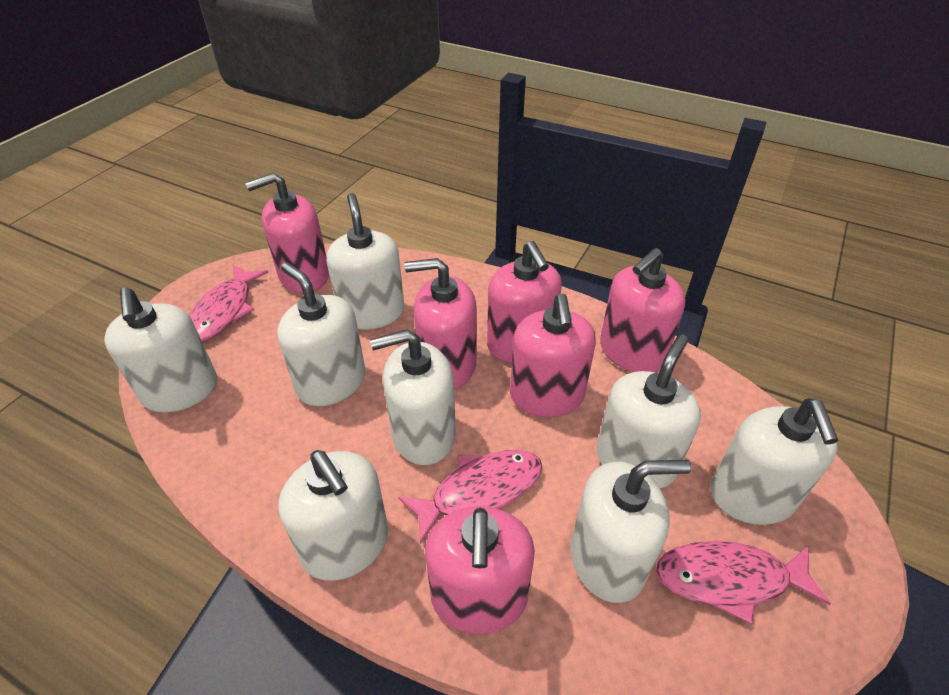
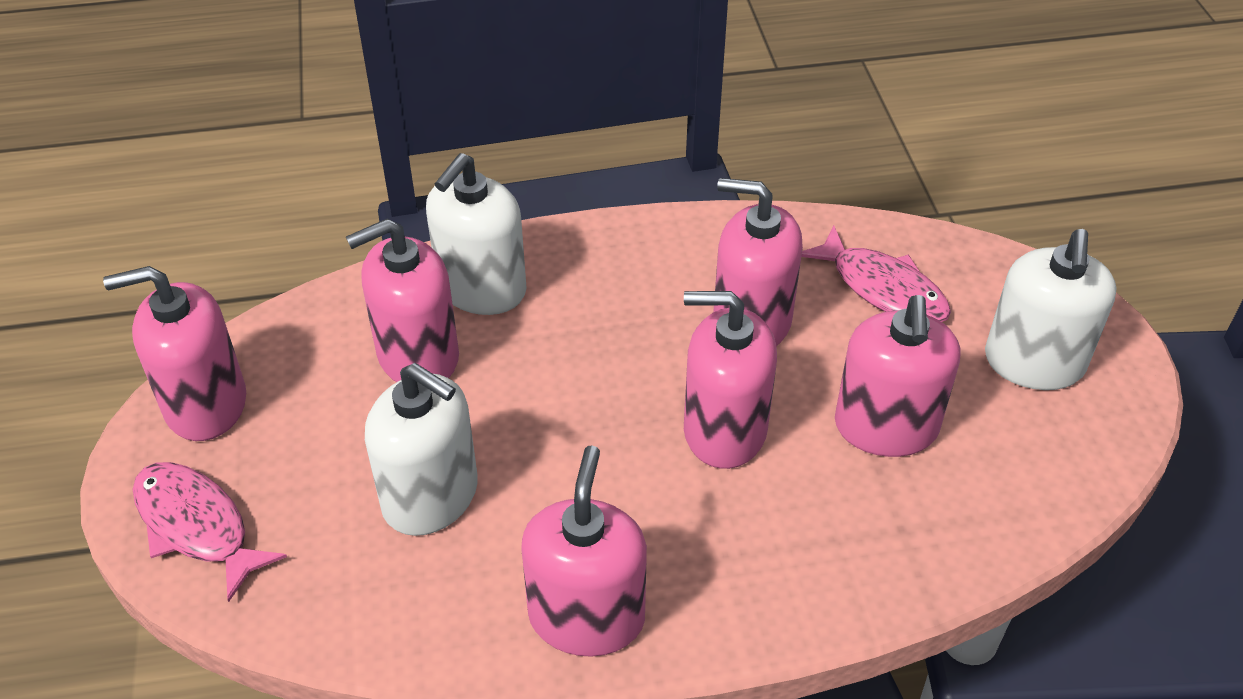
pink fish: [189,265,269,342] [398,450,542,544] [656,541,831,624] = 3 -> [133,462,287,602] [801,226,951,322] = 2
white soap dispenser: [104,288,217,413] [277,262,365,406] [278,450,388,581] [327,193,405,330] [370,329,456,465] [571,460,691,603] [597,334,701,488] [711,398,839,525] = 8 -> [365,363,478,536] [426,153,527,315] [985,229,1117,390] = 3

